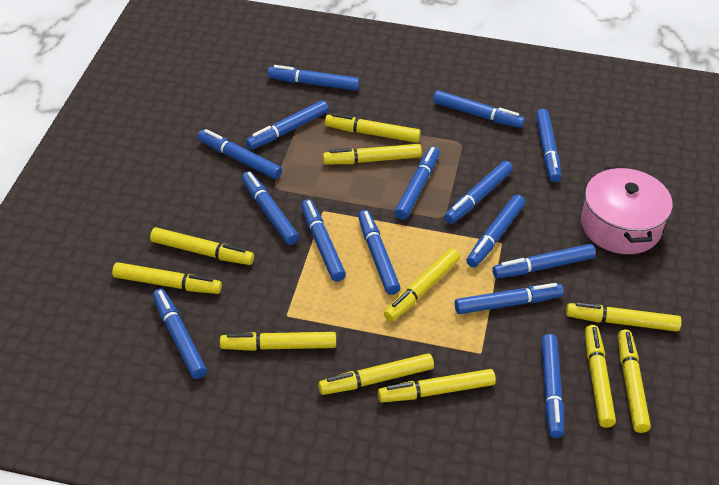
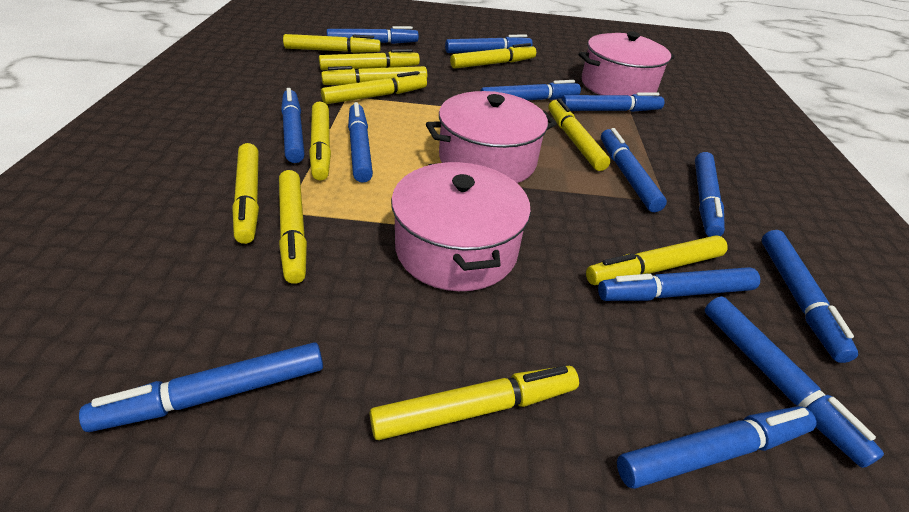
blue marker: [153,289,207,379] [198,129,282,179] [241,171,299,245] [246,100,329,150] [268,65,360,91] [301,199,346,282] [358,210,401,295] [395,146,440,220] [433,90,525,128] [444,161,513,224] [455,283,564,314] [466,194,525,267] [492,244,596,278] [536,109,561,182] [541,334,564,438] = 15 -> [79,342,323,432] [281,88,305,163] [327,26,419,44] [348,102,373,183] [445,34,532,53] [480,80,581,100] [561,92,664,112] [598,267,760,301] [601,128,667,212] [617,406,816,489] [695,152,725,237] [705,296,884,468] [762,230,858,363] = 13
pink pot: [581,166,672,254] = 1 -> [391,162,531,291] [426,91,557,183] [579,31,675,96] = 3

